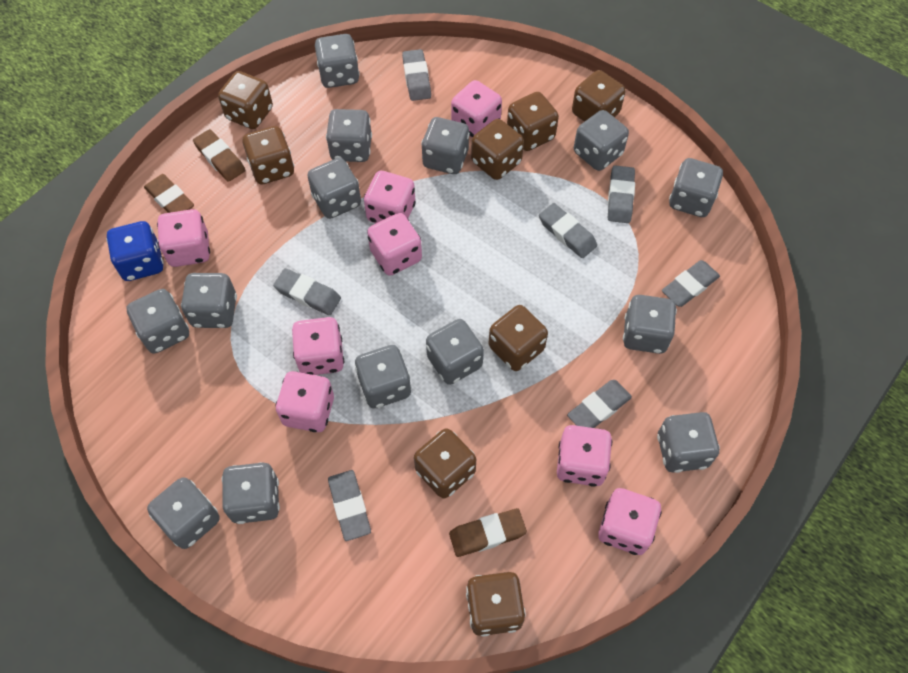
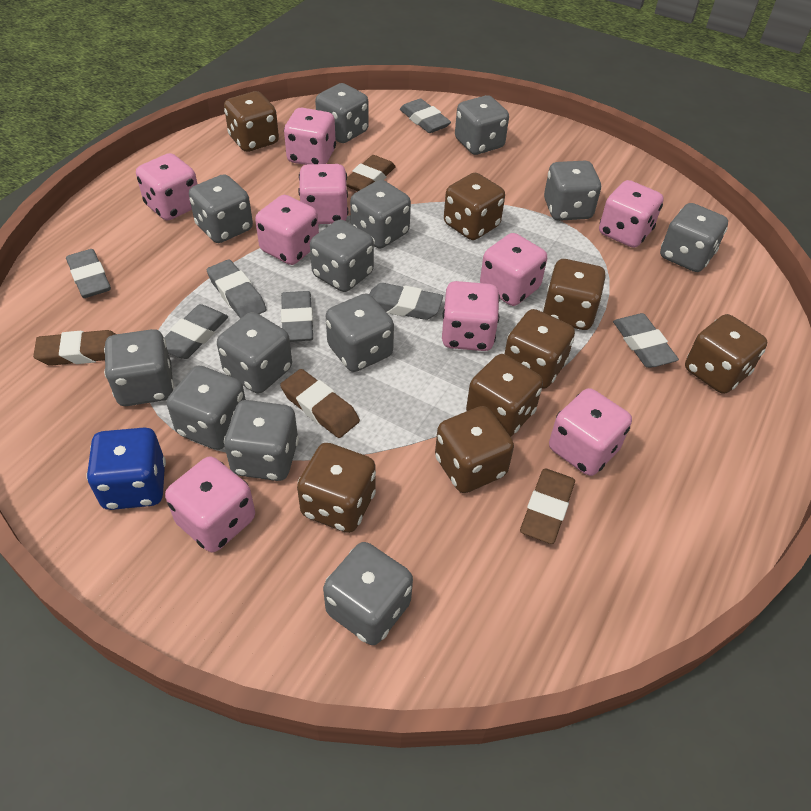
brown eraser: [144,174,194,213] [193,129,245,182] [449,508,527,557] = 3 -> [33,330,116,366] [280,369,360,438] [346,155,396,191] [520,469,575,544] = 4
grey dice: [126,289,189,353] [147,477,220,549] [181,273,237,328] [222,462,280,524] [307,158,361,219] [315,34,360,88] [326,109,372,162] [355,345,411,409] [421,117,470,174] [426,319,484,385] [574,110,629,171] [623,295,677,354] [657,412,720,473] [669,158,723,217] = 14 -> [104,329,174,406] [167,365,246,450] [189,174,253,243] [217,312,292,393] [224,400,299,481] [310,220,374,292] [315,83,369,143] [323,542,413,645] [326,294,394,372] [350,180,411,248] [455,95,509,155] [544,160,601,221] [660,203,728,272] = 13
pink dice: [157,209,210,267] [275,371,334,432] [292,317,344,375] [364,171,416,223] [367,213,422,276] [451,80,502,138] [557,425,612,487] [598,488,662,555] = 8 -> [136,153,197,221] [165,457,255,552] [255,195,319,265] [284,107,336,165] [298,164,348,224] [442,281,500,351] [480,233,547,306] [549,388,632,476] [599,180,664,248] = 9

